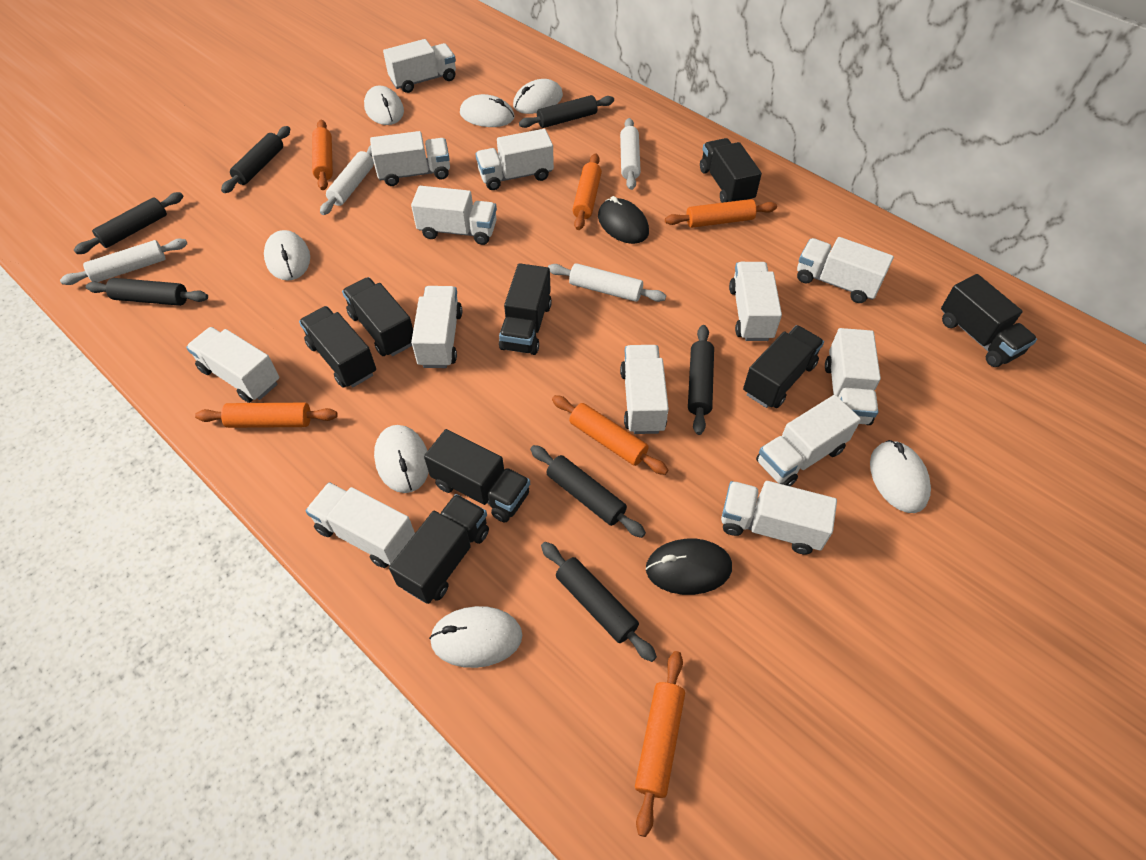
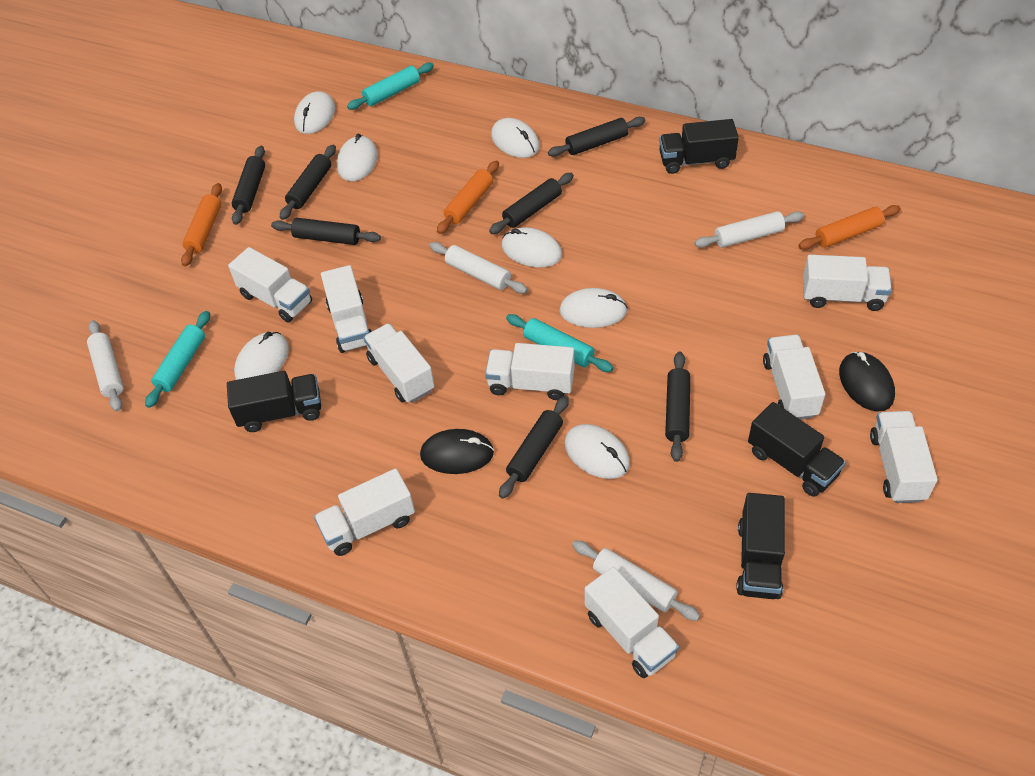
black truck: [299,306,376,388] [342,277,413,356] [389,494,489,604] [424,429,530,523] [499,263,552,355] [700,138,762,203] [743,325,824,408] [941,274,1037,367] = 8 -> [227,371,321,432] [659,119,739,174] [736,493,785,599] [748,402,846,497] = 4
orange rolling pin: [195,403,338,428] [312,120,333,190] [552,395,668,475] [572,154,602,230] [635,651,685,837] [665,199,777,228] = 6 -> [181,183,222,266] [437,161,499,234] [798,205,901,250] = 3
turquoise rolling pin: none = 0 -> [145,311,210,408] [347,62,434,110] [506,314,613,372] = 3
white truck: [186,327,280,403] [305,482,415,568] [370,131,450,186] [383,39,456,93] [411,186,497,245] [411,286,462,368] [475,129,554,190] [620,345,669,434] [721,481,837,554] [729,262,782,341] [756,395,861,486] [797,237,894,303] [825,328,881,425] = 13 -> [228,247,312,322] [314,468,415,556] [321,265,372,353] [363,323,434,403] [485,343,574,400] [584,567,679,678] [763,335,825,420] [803,255,892,311] [870,411,938,503] = 9

